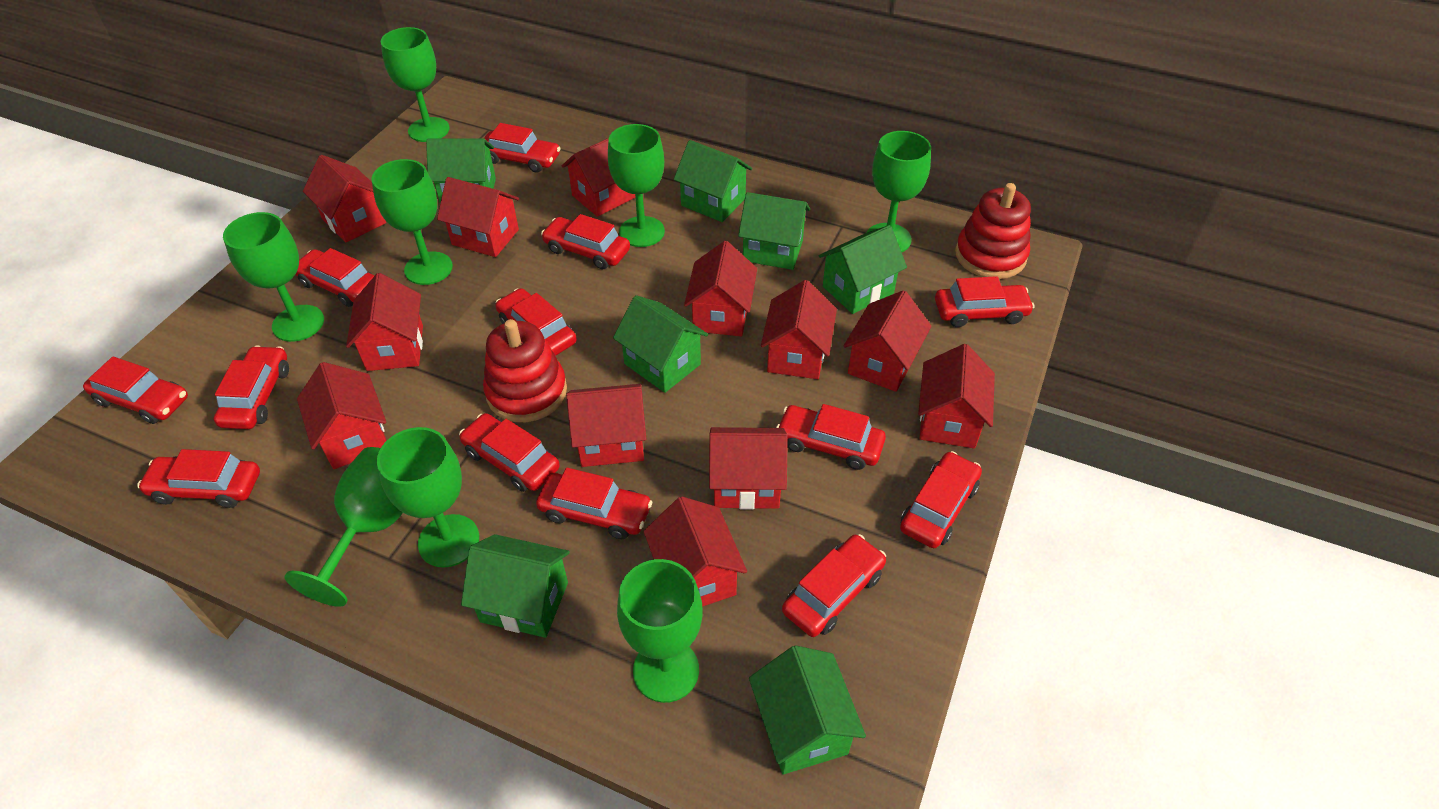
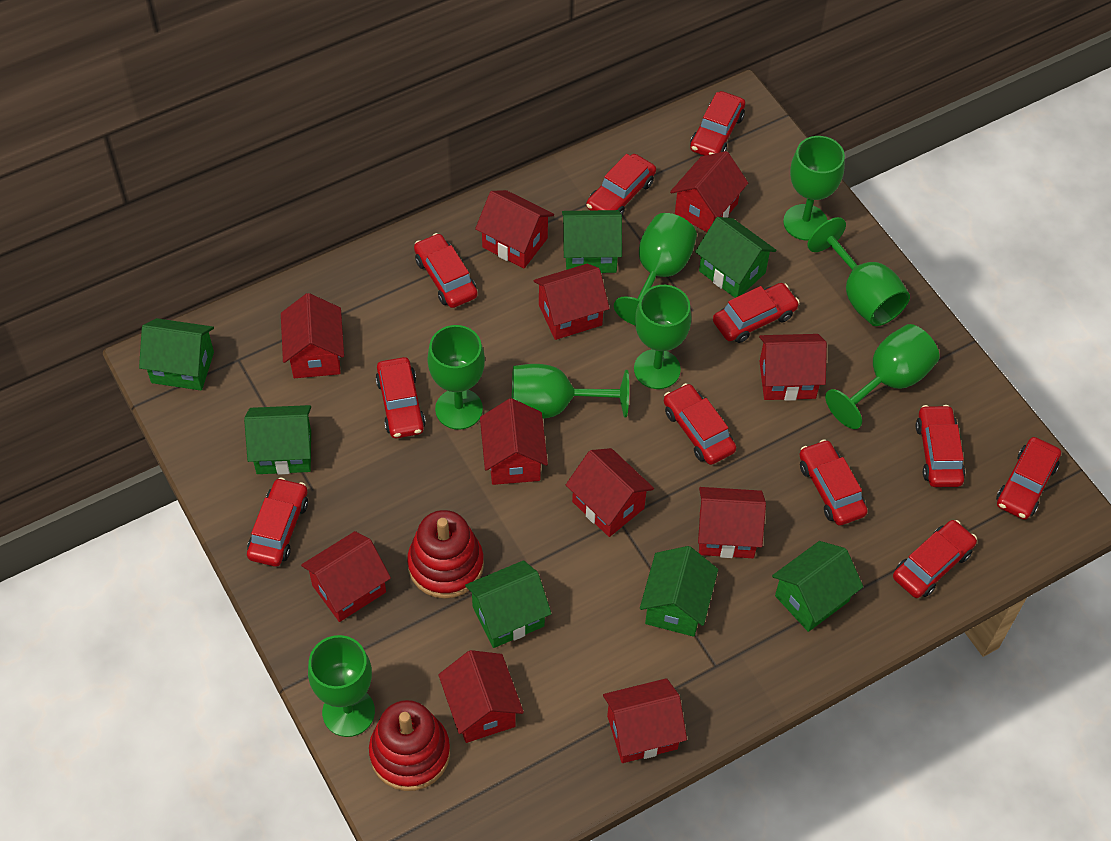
red car: [83,356,188,424] [137,449,260,508] [214,345,289,429] [295,248,375,307] [459,413,560,492] [484,123,561,173] [495,288,577,356] [536,468,652,539] [541,214,630,269] [776,404,886,470] [782,534,886,637] [900,451,982,548] [935,276,1035,327] = 13 -> [247,478,308,567] [375,357,426,438] [414,233,478,308] [586,154,656,215] [664,383,736,465] [690,91,745,156] [713,283,799,343] [799,439,868,526] [893,520,977,598] [916,405,965,487] [996,437,1061,520] = 11
red house: [297,362,387,469] [303,155,386,242] [346,273,423,371] [437,177,519,257] [562,138,636,217] [566,384,646,467] [643,496,747,607] [684,241,757,336] [709,427,788,510] [761,280,837,379] [844,290,932,392] [918,344,995,449] = 12 -> [281,293,344,378] [301,531,391,622] [438,650,524,743] [475,190,554,268] [480,398,548,485] [533,264,609,340] [566,448,654,537] [603,678,687,763] [670,151,748,232] [698,487,766,558] [759,334,827,401] = 11

